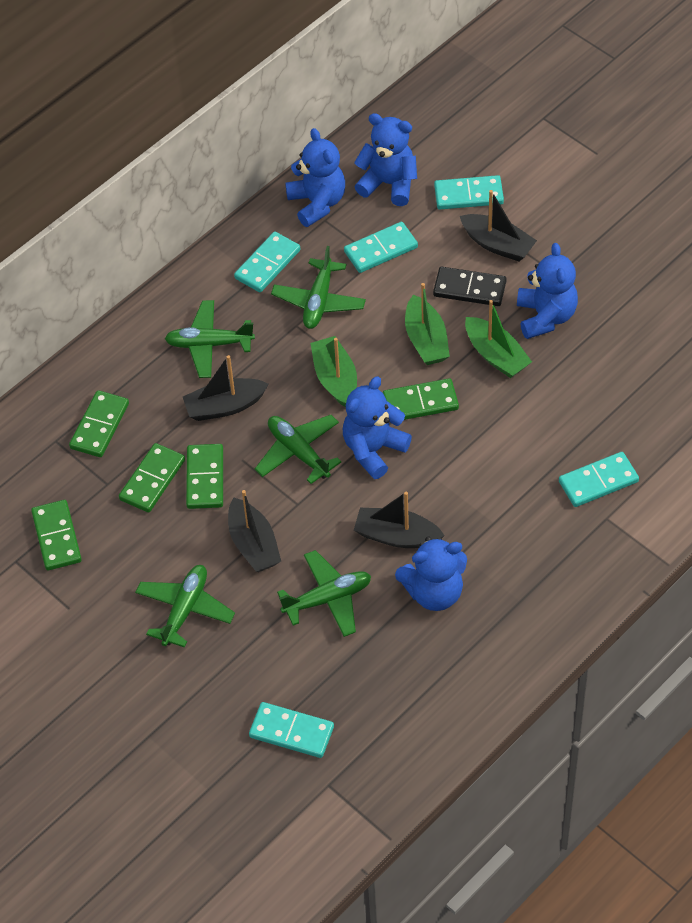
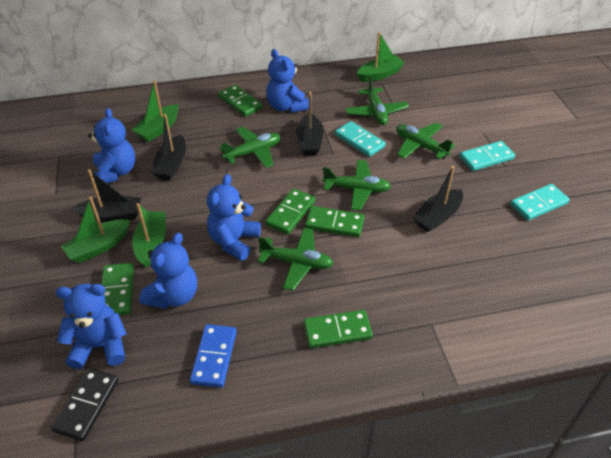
blue domino: none = 0 -> [190,324,237,388] = 1
green boat: [310,336,357,407] [405,283,450,365] [465,300,532,378] = 3 -> [61,196,130,263] [132,80,179,142] [132,203,166,268] [357,32,405,82] = 4
turquoise domino: [234,232,300,292] [249,702,334,758] [344,222,418,273] [434,175,504,209] [559,452,639,507] = 5 -> [335,121,386,157] [459,141,515,171] [510,184,570,221] = 3

